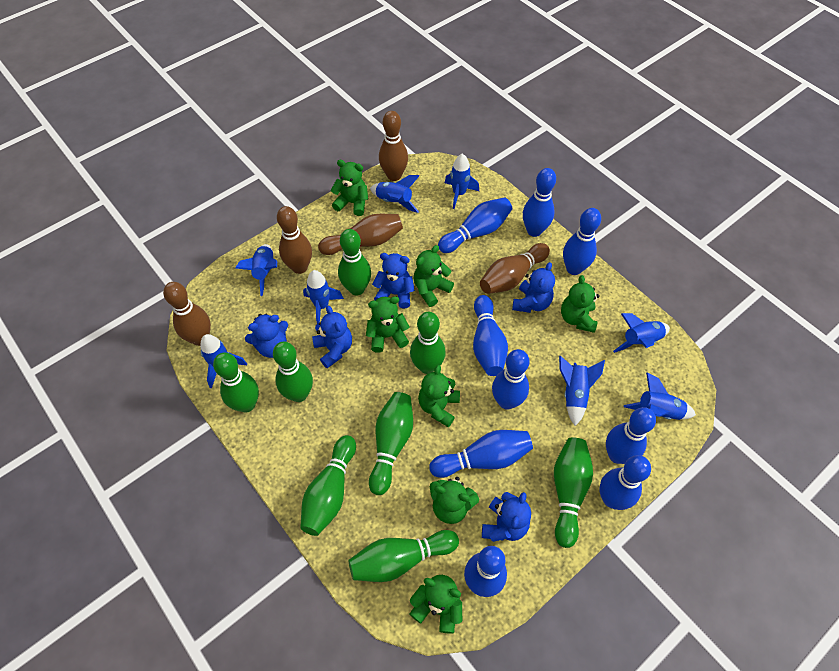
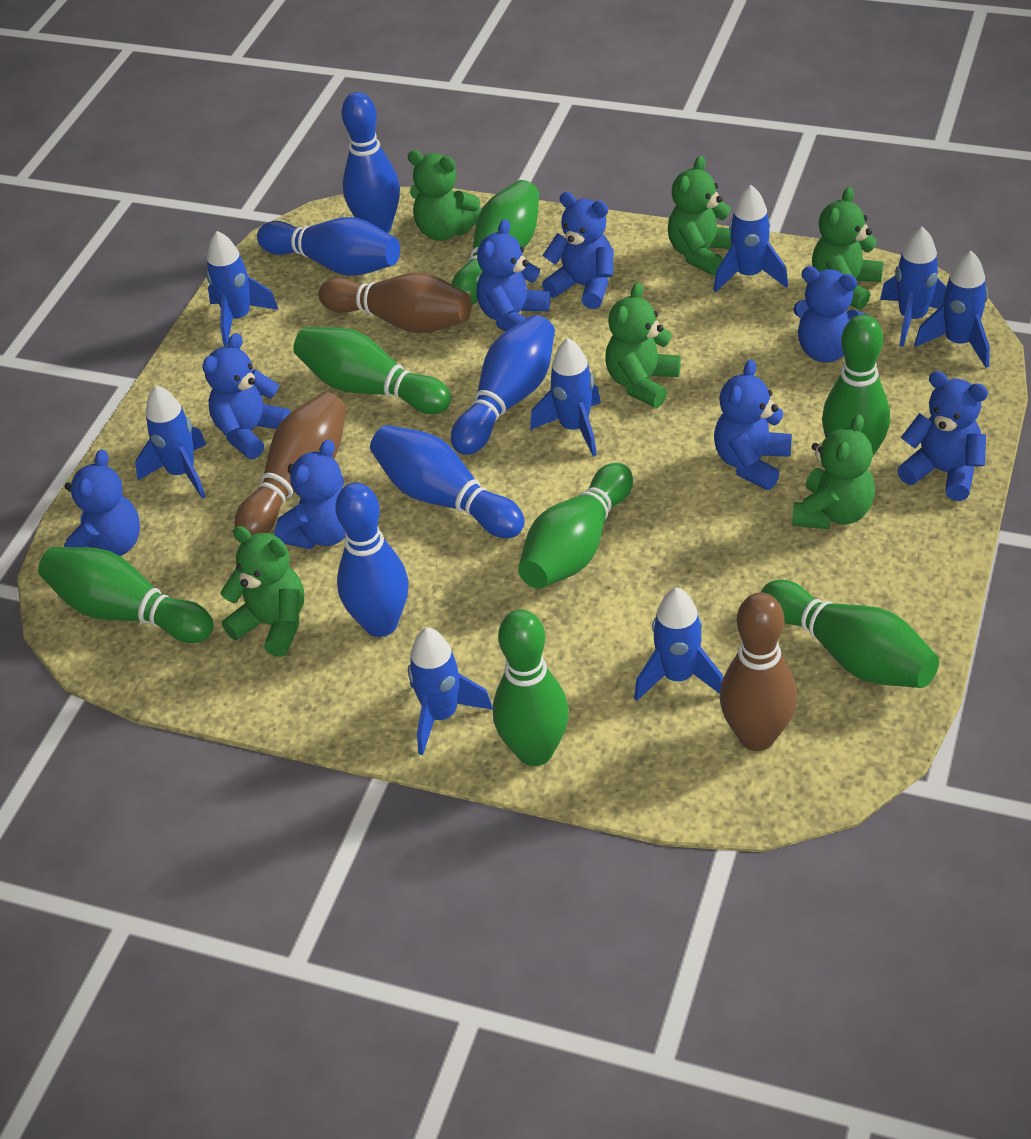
blue bowling pin: [429,430,533,478] [438,197,512,253] [464,546,507,597] [473,295,508,376] [492,349,529,410] [523,168,556,237] [563,208,601,275] [599,455,651,510] [606,407,656,464] = 9 -> [257,217,400,276] [335,483,409,637] [342,92,400,233] [370,425,525,538] [451,315,555,455] = 5
blue teddy bear: [245,314,288,358] [312,306,352,368] [372,253,415,309] [482,492,531,542] [512,262,555,313] = 5 -> [64,449,140,556] [202,333,291,459] [274,439,346,549] [477,219,550,331] [542,192,614,309] [714,360,792,490] [793,266,868,363] [897,371,988,501] = 8
brown bowling pin: [163,282,211,346] [277,206,312,274] [318,214,403,255] [379,111,408,181] [480,243,550,294] = 5 -> [235,392,347,535] [318,273,472,333] [720,592,797,751] = 3
green bowling pin: [213,352,259,413] [273,341,313,402] [300,435,356,536] [338,229,371,295] [348,530,459,582] [369,392,413,495] [410,312,446,374] [554,438,593,548] = 8 -> [38,547,214,643] [293,327,451,414] [451,180,539,305] [493,610,569,766] [518,463,633,589] [761,580,939,688] [822,315,890,456] = 7
green teddy bear: [331,160,368,216] [366,296,410,353] [410,575,462,634] [414,245,454,307] [418,365,460,427] [430,477,479,524] [561,275,600,333] = 7 -> [220,526,304,657] [408,150,482,241] [605,282,681,408] [668,156,731,275] [792,414,875,529] [812,187,884,310] = 6

